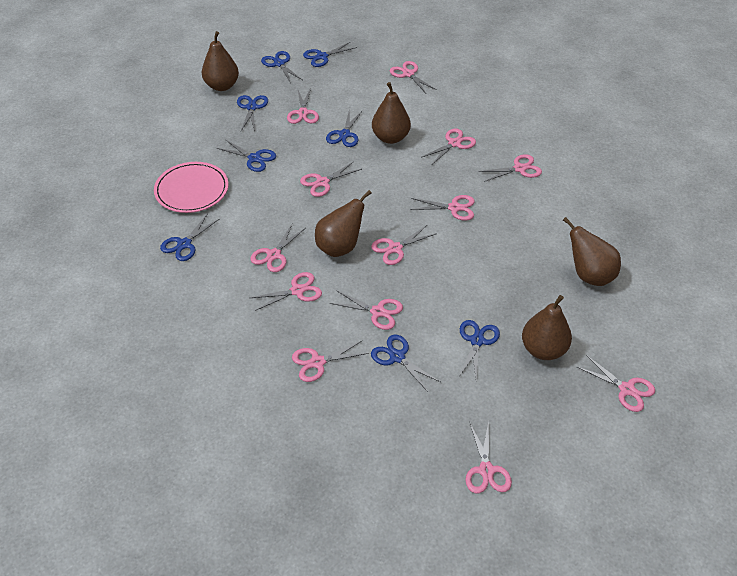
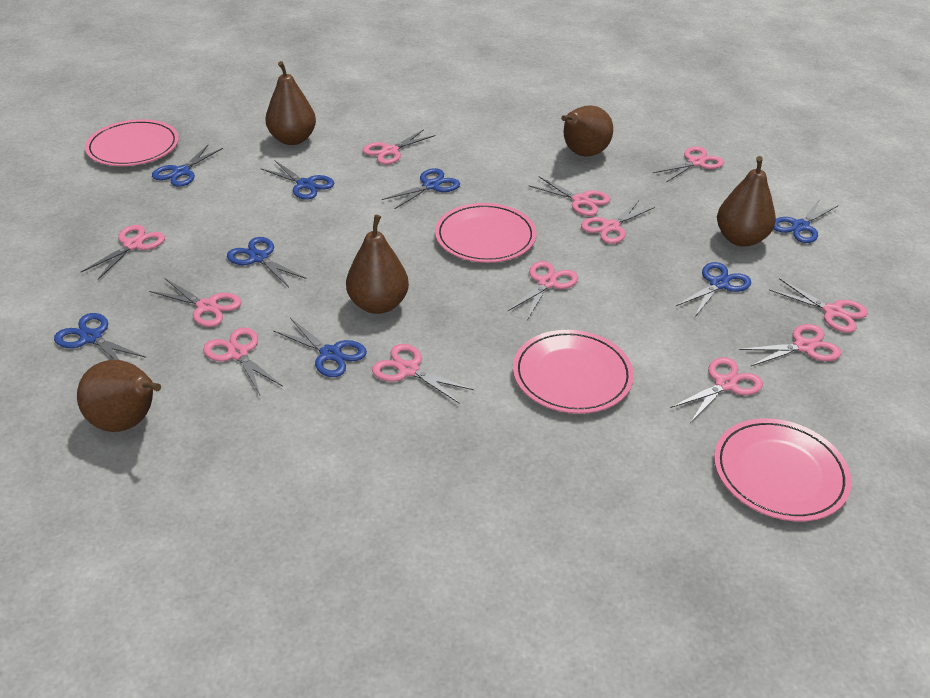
pink plate: [154,162,229,213] = 1 -> [85,119,179,166] [435,203,536,263] [513,330,634,414] [714,418,852,521] = 4
pink scissors: [250,223,306,272] [251,272,322,311] [287,88,319,124] [292,340,369,382] [300,161,362,197] [330,291,403,330] [371,225,437,265] [390,61,437,94] [410,195,475,221] [421,128,476,164] [466,421,512,493] [478,154,542,182] [577,355,655,412] = 13 -> [81,225,165,280] [149,279,242,327] [203,327,283,395] [363,129,436,164] [372,344,474,404] [507,261,578,320] [528,177,610,216] [581,200,655,244] [653,146,724,182] [671,357,763,423] [739,324,841,366] [769,278,868,333] = 12

